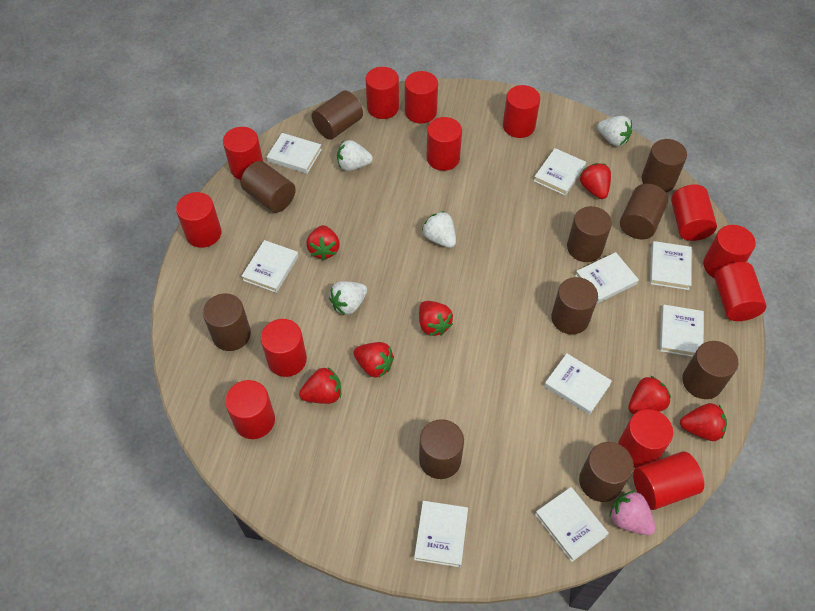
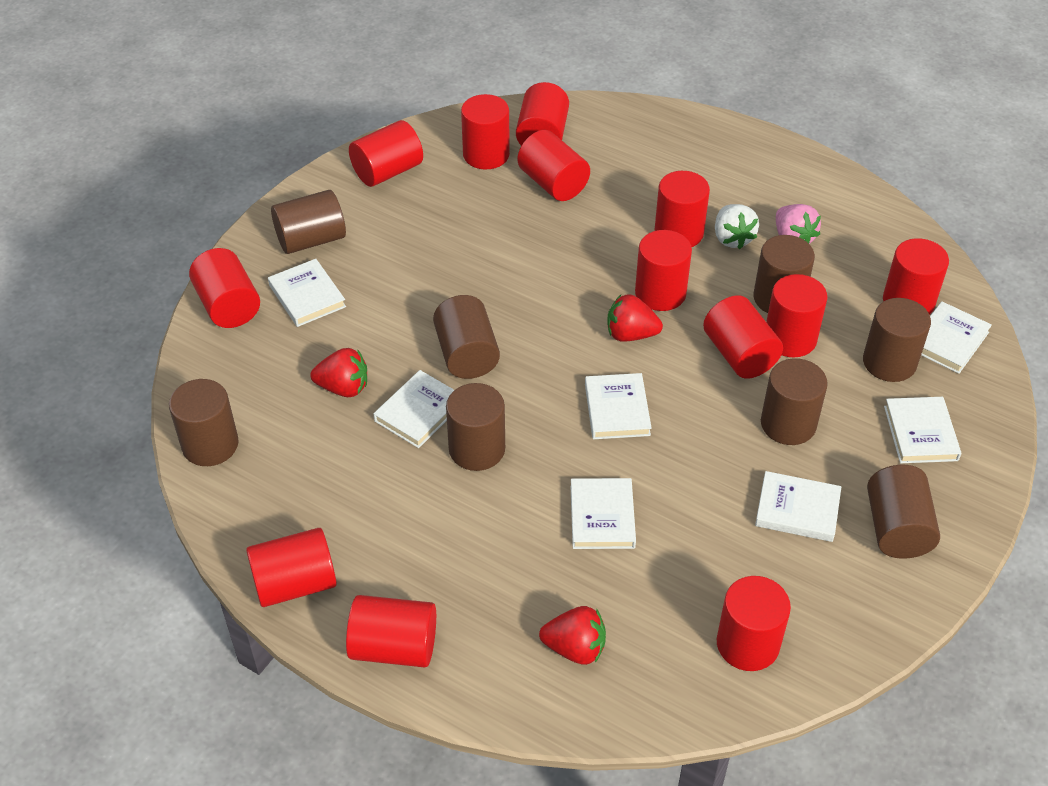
brown cylinder: [203,293,251,351] [241,161,296,213] [312,90,363,140] [419,419,464,479] [551,277,598,335] [567,206,612,262] [579,442,634,502] [620,184,668,240] [641,139,687,192] [682,341,738,399] = 10 -> [169,379,239,466] [271,190,346,254] [433,295,500,379] [446,383,505,471] [753,235,815,313] [761,358,828,445] [863,298,931,382] [867,465,940,559] = 8
red strawberry: [299,367,341,404] [306,225,340,260] [353,342,394,378] [419,301,453,336] [579,163,611,199] [628,376,671,414] [680,403,727,441] = 7 -> [310,348,367,397] [539,606,606,665] [607,294,663,342] = 3
white book: [242,240,299,293] [267,133,322,174] [414,501,468,567] [534,148,586,196] [535,487,609,562] [544,353,612,415] [575,252,639,304] [650,241,692,290] [660,305,704,357] = 9 -> [268,259,346,327] [373,370,454,448] [570,478,636,549] [585,373,652,439] [755,471,841,542] [884,397,961,463] [921,301,992,374] = 7
white strawberry: [329,281,367,315] [337,140,373,171] [422,211,456,248] [597,116,632,146] = 4 -> [715,204,759,249] = 1

